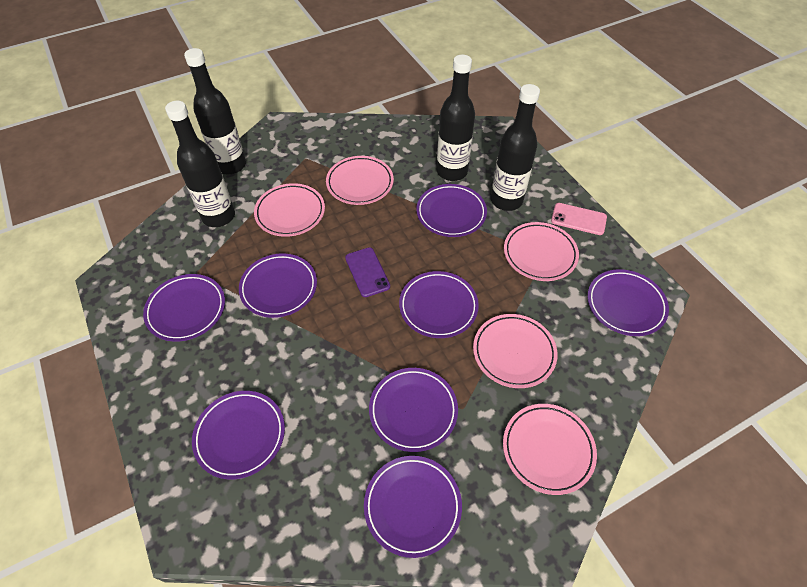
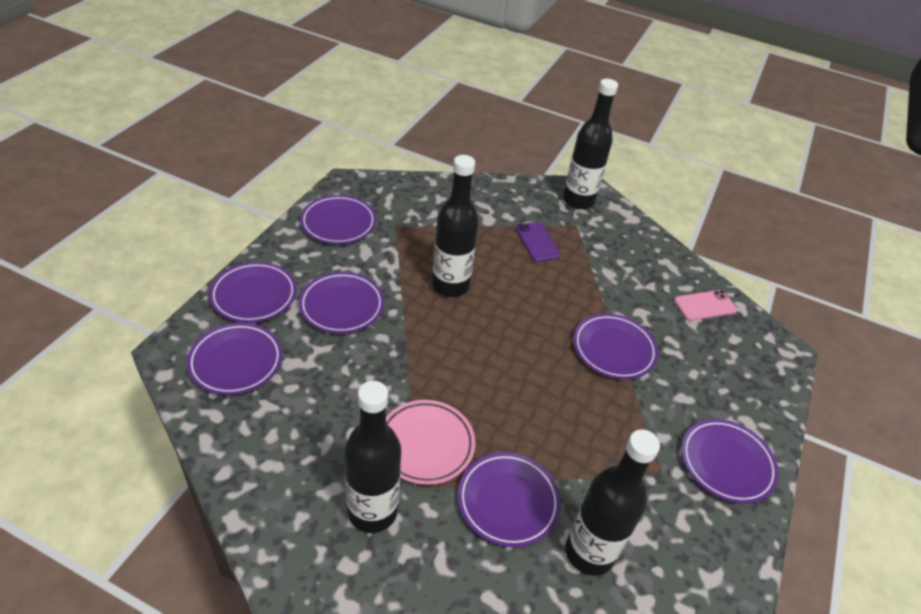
pink plate: [254,183,325,237] [326,156,394,205] [473,314,558,388] [503,404,597,495] [504,222,579,281] = 5 -> [386,400,475,485] = 1
purple plate: [143,274,225,342] [192,391,285,479] [239,253,317,318] [364,456,462,558] [369,368,458,452] [399,271,479,338] [416,184,487,237] [587,269,669,336] = 8 -> [187,323,282,395] [209,262,297,323] [299,272,384,334] [300,195,376,244] [458,452,561,547] [573,314,658,379] [681,419,779,504] = 7

